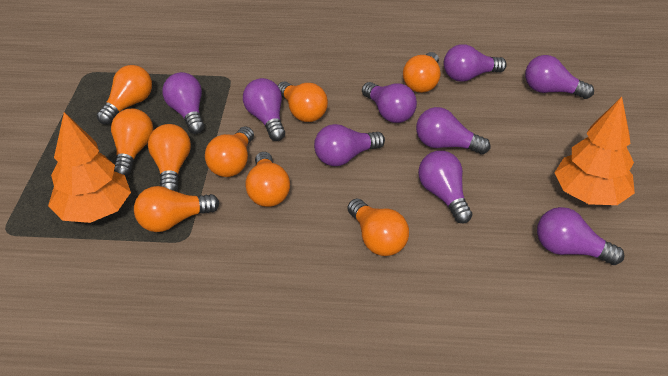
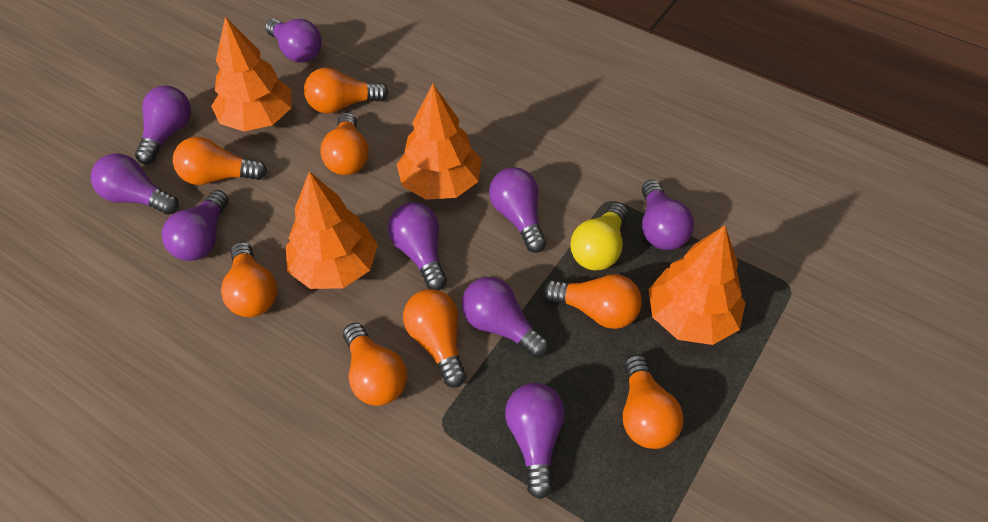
orange light bulb: [96,65,152,125] [111,109,154,177] [134,186,219,232] [148,124,191,192] [205,127,254,177] [245,152,290,207] [278,81,328,122] [347,199,409,256] [403,52,440,93] = 9 -> [173,137,267,185] [221,242,277,317] [304,68,389,113] [321,112,369,175] [343,323,407,406] [403,289,466,387] [543,274,642,329] [623,355,683,449] = 8
orange tree: [48,112,131,223] [554,97,635,205] = 2 -> [211,16,292,131] [286,171,378,289] [397,84,482,200] [649,225,746,345] = 4
yellow light bulb: none = 0 -> [570,202,628,270] = 1

